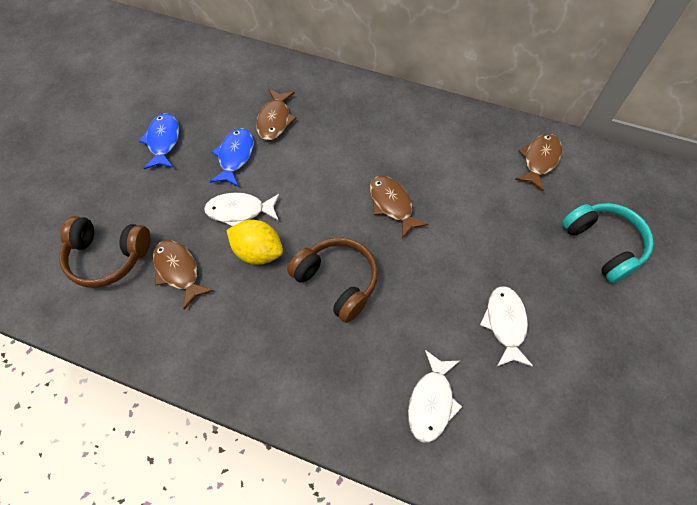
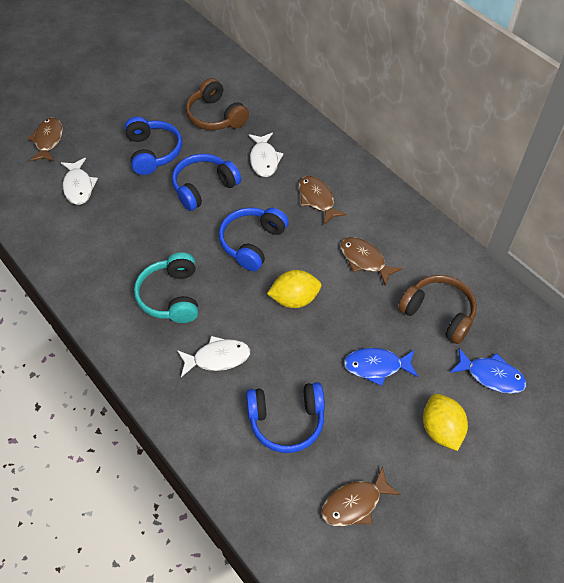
blue headphones: none = 0 -> [125,117,182,175] [172,154,241,211] [219,207,289,271] [246,382,325,453] = 4
yellow lemon: [227,220,283,265] = 1 -> [267,270,322,308] [423,394,468,451] = 2

